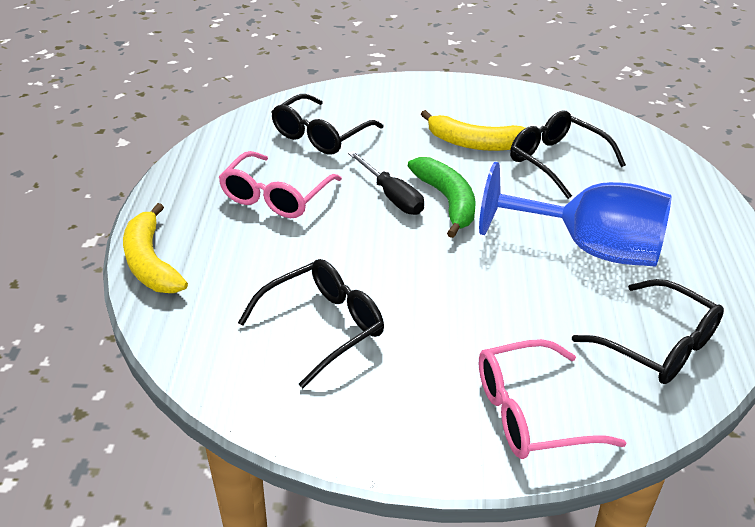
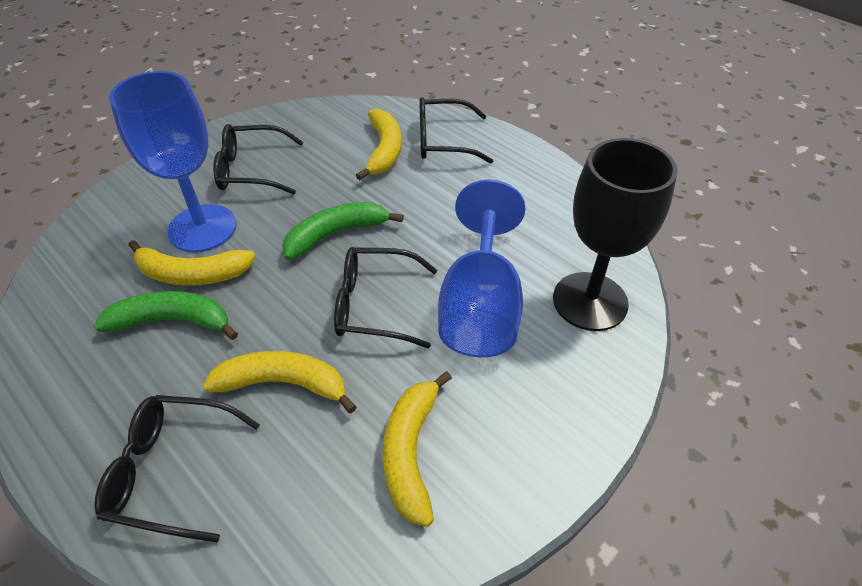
black goblet: none = 0 -> [553,138,677,331] = 1
black screwdriver: [348,151,424,215] = 1 -> none = 0
blue goblet: [479,162,672,267] = 1 -> [109,71,237,252] [438,180,525,357] = 2
green banana: [408,157,476,238] = 1 -> [94,291,238,340] [282,202,404,260] = 2
pink glasses: [218,151,342,218] [479,339,626,459] = 2 -> none = 0
yellow banana: [123,203,188,293] [421,110,525,151] = 2 -> [128,240,256,286] [203,351,356,414] [356,109,401,180] [383,371,452,527] = 4

